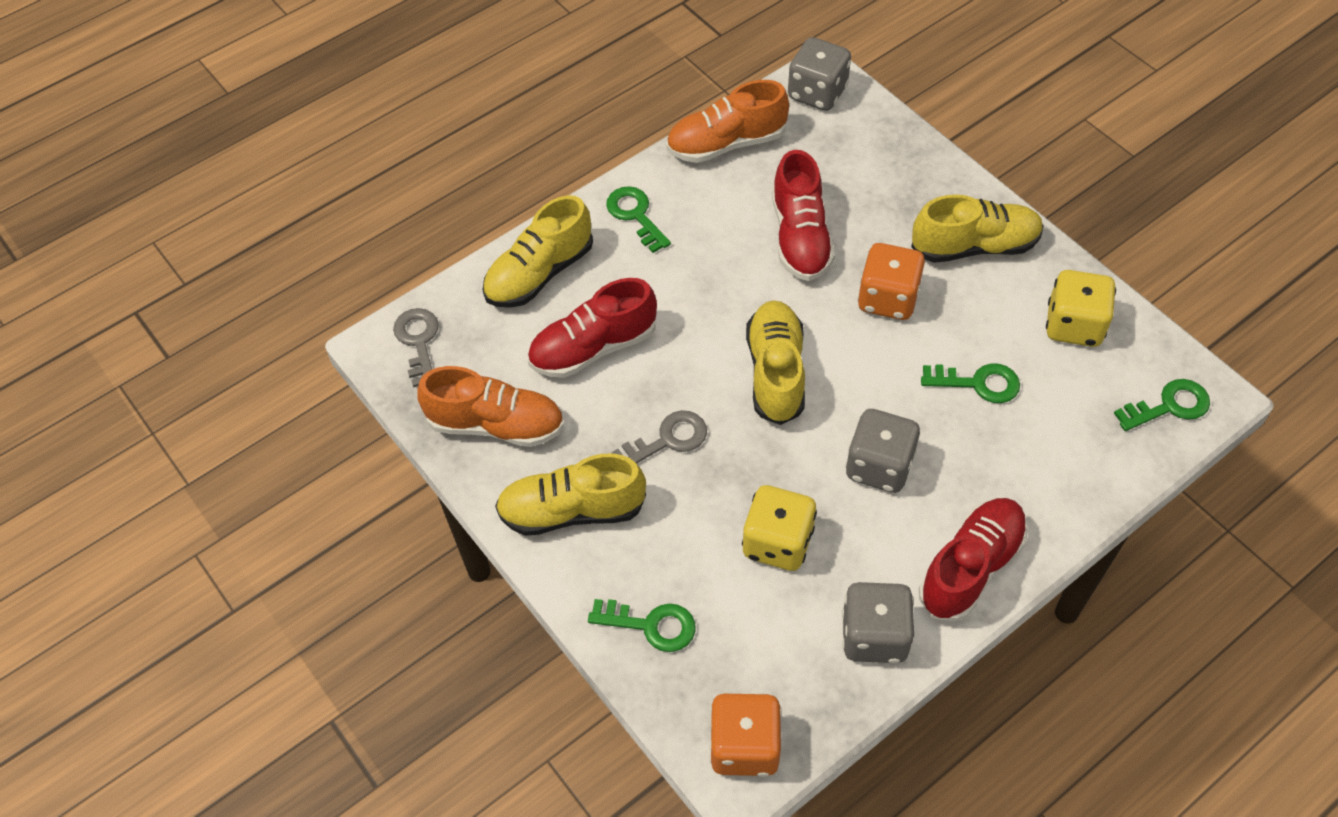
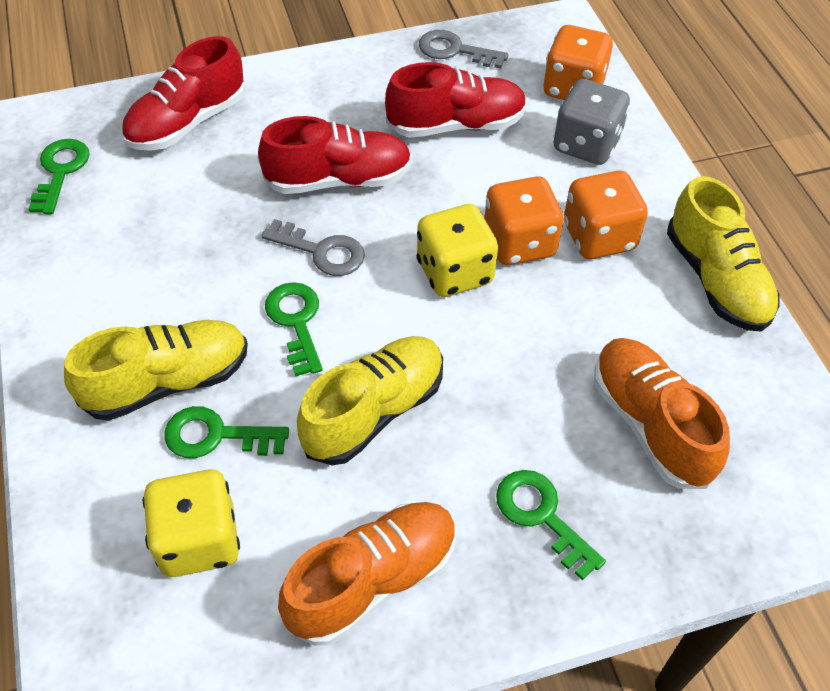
grey dice: [788,37,851,111] [842,582,914,664] [845,409,920,493] = 3 -> [553,79,630,165] = 1
orange dice: [709,693,782,777] [857,243,925,320] = 2 -> [484,176,564,265] [543,25,613,100] [564,171,648,259] = 3
yellow shoe: [482,195,593,308] [495,453,646,536] [746,300,805,425] [911,195,1044,263] = 4 -> [64,320,248,421] [297,336,443,465] [667,176,780,332] = 3

